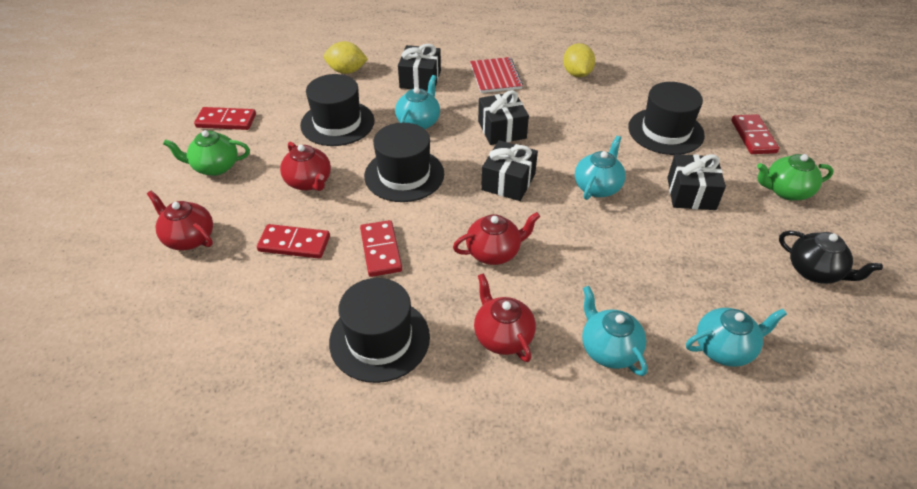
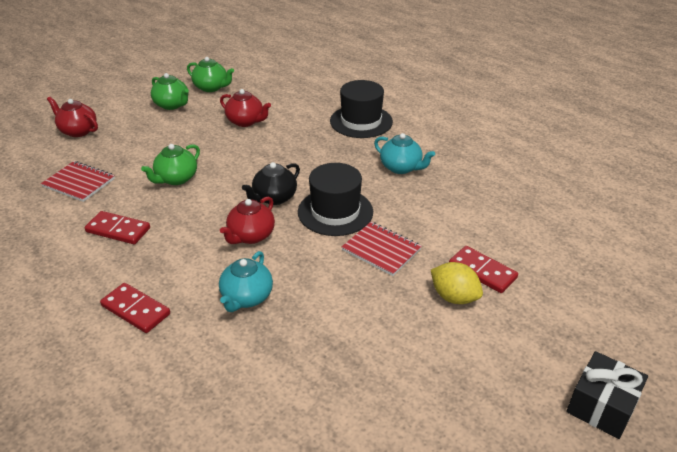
black gift: [398,44,441,91] [478,90,529,145] [481,140,538,201] [667,154,726,210] = 4 -> [567,351,648,439] = 1
black hat: [300,74,374,146] [329,278,430,383] [364,123,444,202] [628,82,705,155] = 4 -> [298,163,373,236] [330,80,393,138] = 2
green teapot: [163,130,250,176] [757,154,834,200] = 2 -> [141,144,200,185] [151,73,189,110] [187,57,234,92] = 3
red domino: [194,107,256,130] [257,224,330,259] [360,220,402,277] [731,114,779,154] = 4 -> [85,211,150,244] [100,283,170,333] [449,246,518,293] = 3
red notebook: [470,57,523,93] = 1 -> [41,161,115,202] [342,222,422,276] = 2
red teapot: [147,191,213,250] [280,142,331,191] [453,212,540,265] [474,273,536,362] = 4 -> [47,97,98,137] [220,89,271,127] [220,196,275,244] = 3
turquoise teapot: [395,75,440,129] [575,136,626,200] [582,286,647,376] [686,308,787,367] = 4 -> [219,251,273,312] [374,133,435,174] = 2
yellow lemon: [324,41,368,74] [563,43,595,77] = 2 -> [431,262,483,304] = 1

